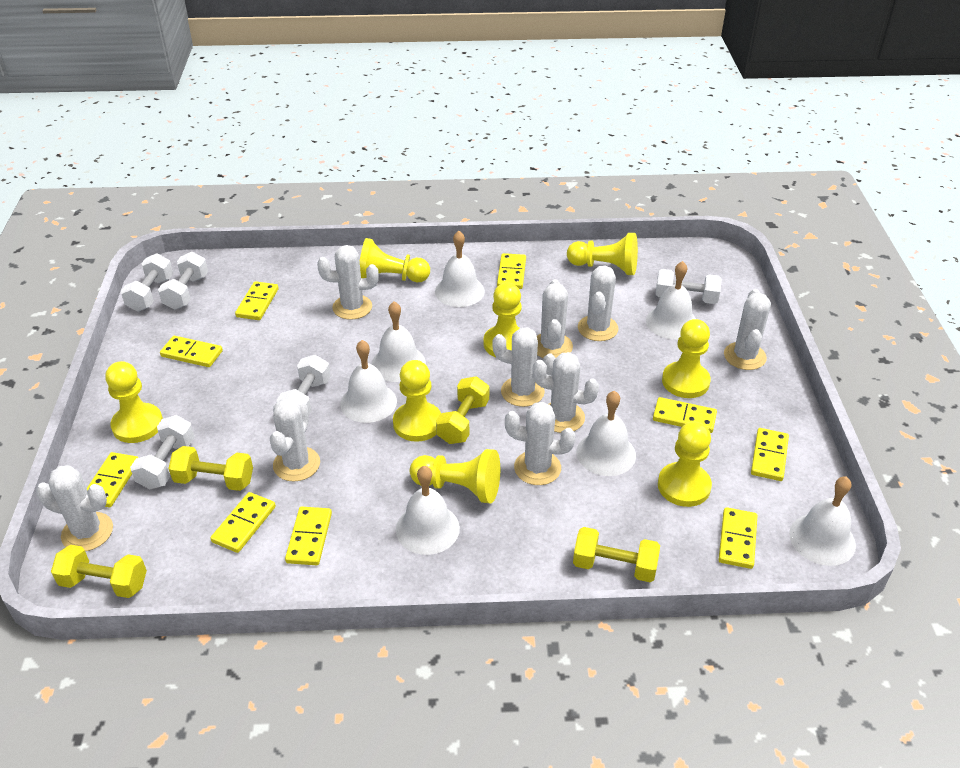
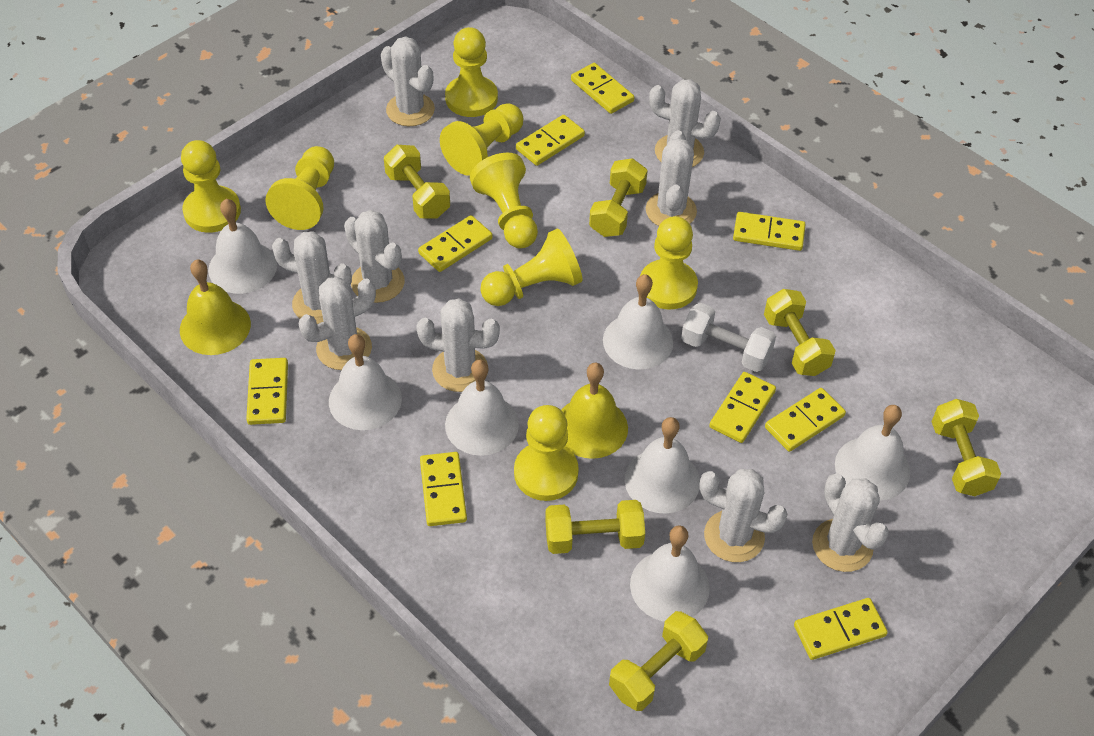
white dumbbell: [121,253,173,311] [130,415,195,489] [158,252,208,310] [276,355,331,415] [656,269,722,304] = 5 -> [681,303,776,372] = 1
yellow bell: none = 0 -> [180,260,251,355] [561,363,628,459] = 2
yellow dumbbell: [51,545,147,598] [168,446,253,491] [436,376,489,444] [573,527,660,582] = 4 -> [384,145,450,219] [545,500,645,554] [589,158,648,237] [609,611,708,711] [764,289,836,376] [931,399,1001,496] = 6

